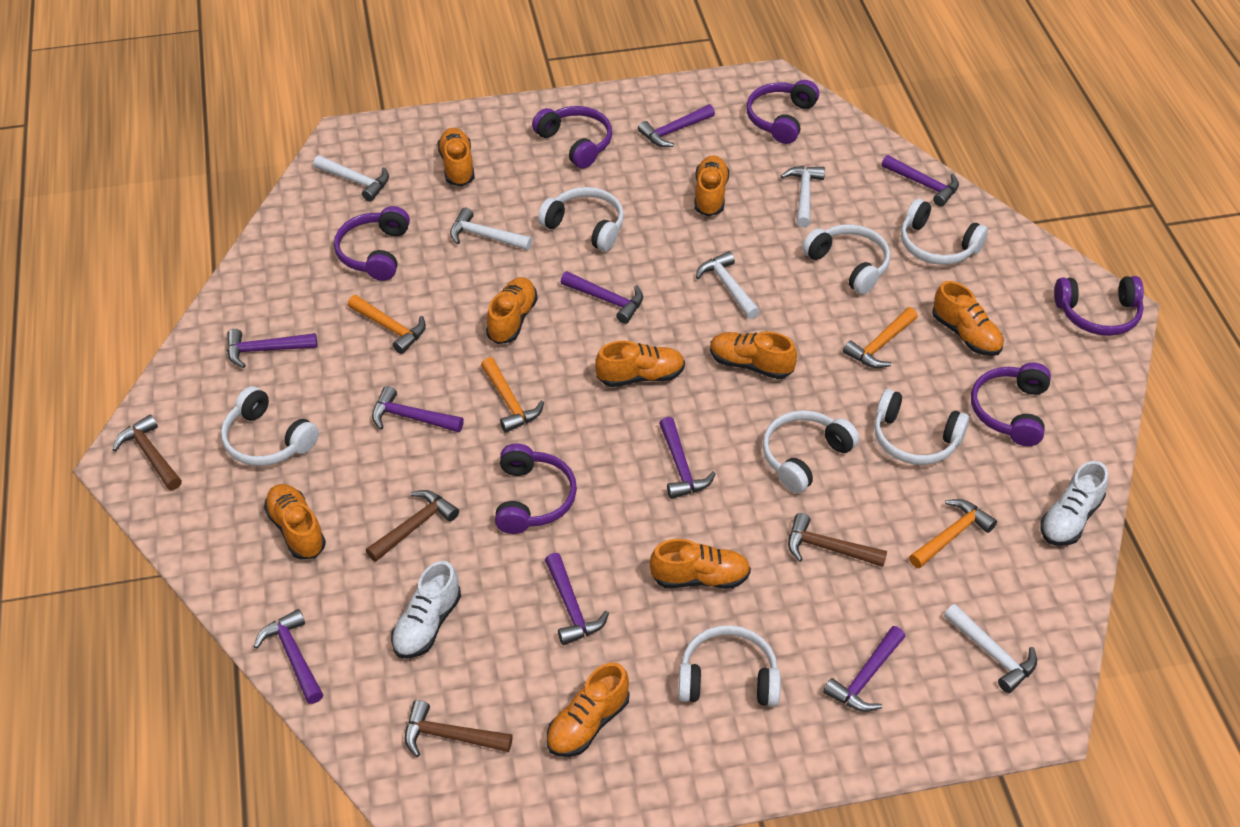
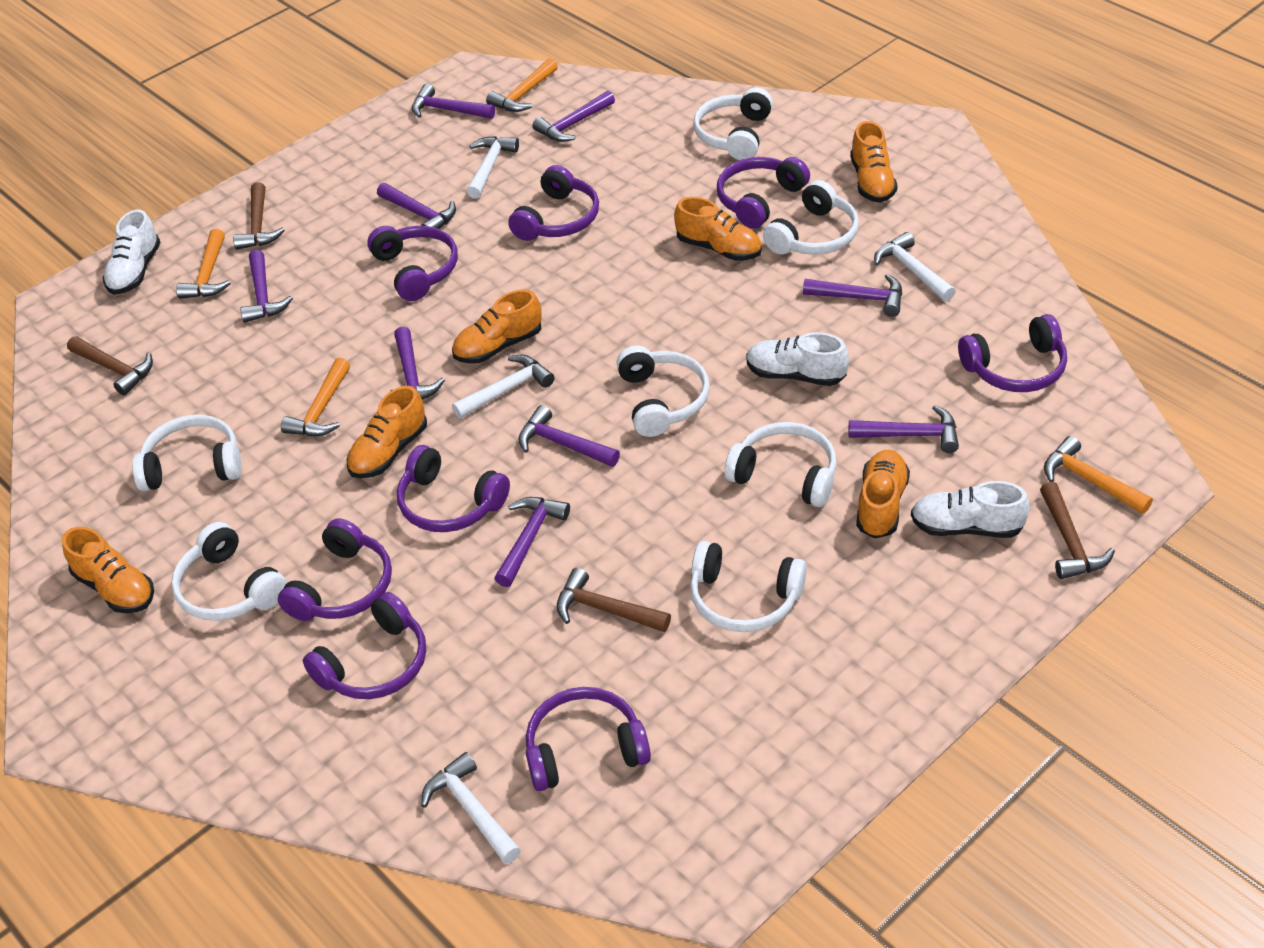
orange shoe: [264,484,326,559] [437,128,475,186] [486,277,538,344] [547,663,629,757] [595,341,685,387] [650,539,751,589] [694,155,730,216] [710,332,797,379] [932,281,1004,356] = 9 -> [62,527,154,613] [347,386,427,478] [452,289,542,364] [674,197,762,261] [850,121,897,203] [856,450,910,539] = 6
purple headphones: [334,206,410,281] [495,443,577,534] [532,106,612,169] [746,80,819,144] [971,363,1051,446] [1054,276,1144,336] = 6 -> [278,518,392,621] [303,592,426,699] [367,226,458,301] [397,445,510,532] [508,165,599,241] [526,687,651,791] [717,157,810,229] [958,314,1067,392] = 8
white hammer: [313,155,389,202] [450,208,532,250] [696,251,760,319] [781,166,825,227] [944,604,1037,693] = 5 -> [421,752,521,864] [452,355,555,419] [466,136,519,199] [874,232,956,302] = 4
white shoe: [391,561,461,659] [1040,461,1108,546] = 2 -> [103,209,161,295] [746,332,849,386] [911,481,1030,538] = 3

